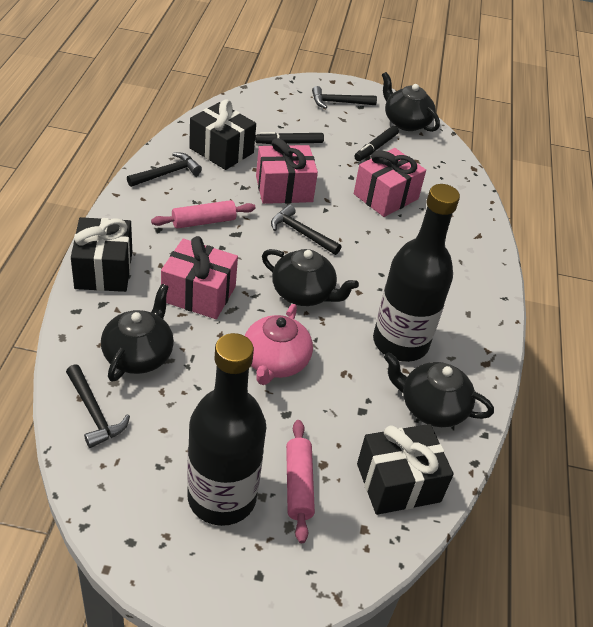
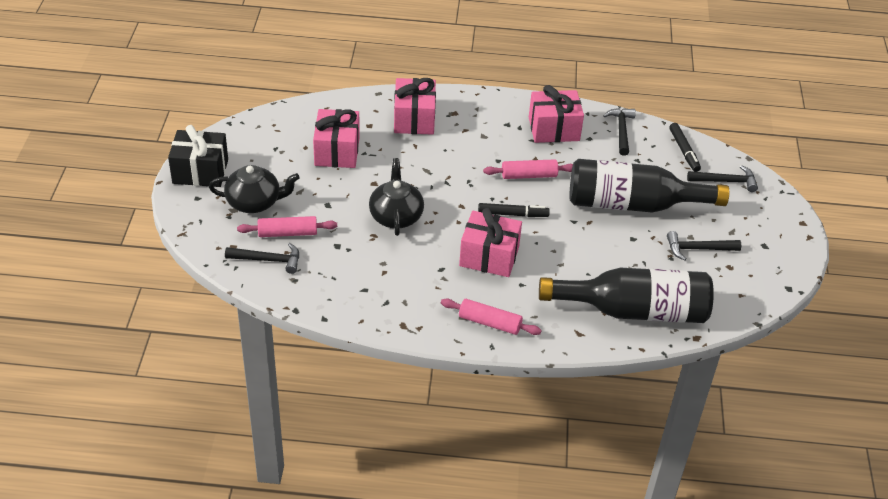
black gift: [71,217,132,292] [189,99,256,170] [357,424,454,515] = 3 -> [168,125,228,187] = 1
black teapot: [101,284,174,382] [262,249,359,306] [382,72,440,132] [384,352,494,427] = 4 -> [209,165,300,213] [369,158,424,236] = 2
pink gift: [161,236,238,319] [256,138,318,204] [354,148,426,217] = 3 -> [313,109,360,168] [394,78,436,135] [459,208,522,277] [529,85,584,143] = 4
pink rolling pin: [151,200,256,229] [286,420,315,543] = 2 -> [237,216,337,237] [441,298,542,335] [483,159,573,179] = 3
pink teapot: [245,304,313,385] = 1 -> none = 0

